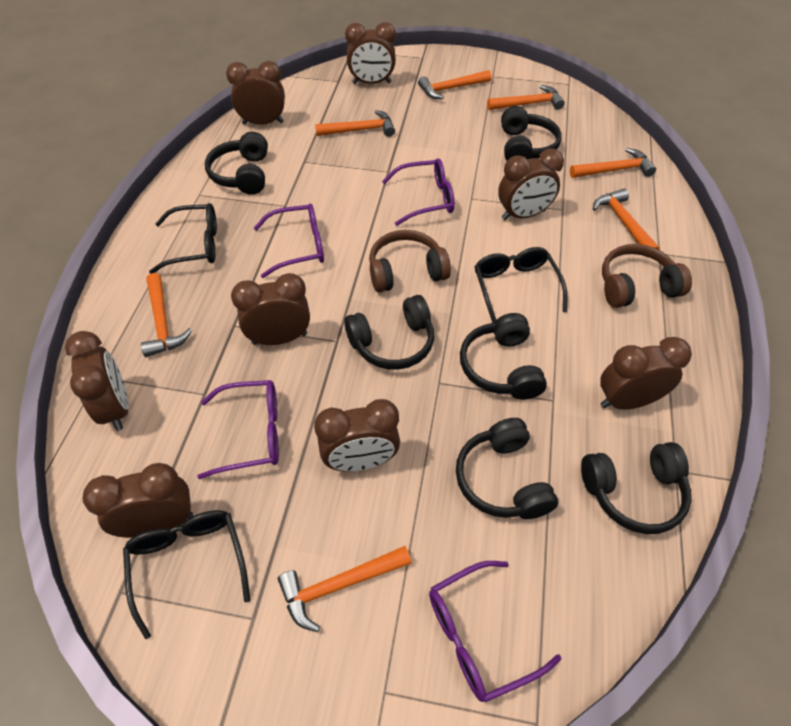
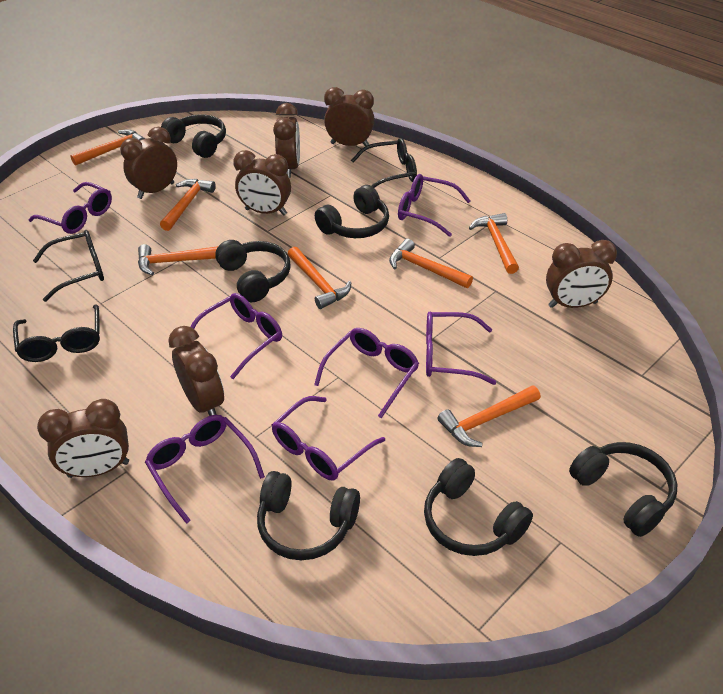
brown clock: [65,331,129,431] [82,463,193,538] [226,61,285,125] [231,273,310,345] [314,399,400,472] [345,22,396,84] [498,148,564,220] [600,337,692,410] = 8 -> [37,399,129,478] [120,127,177,199] [168,326,224,416] [233,150,291,215] [273,103,300,178] [324,87,374,146] [546,240,617,308] = 7
brown headphones: [369,230,451,293] [602,244,692,308] = 2 -> none = 0
purple glasses: [197,380,279,479] [254,204,324,278] [382,158,455,226] [429,561,562,702] = 4 -> [29,182,112,234] [145,415,265,524] [191,293,282,379] [272,396,385,480] [314,328,419,418] [398,174,470,237] [426,312,496,385] = 7

